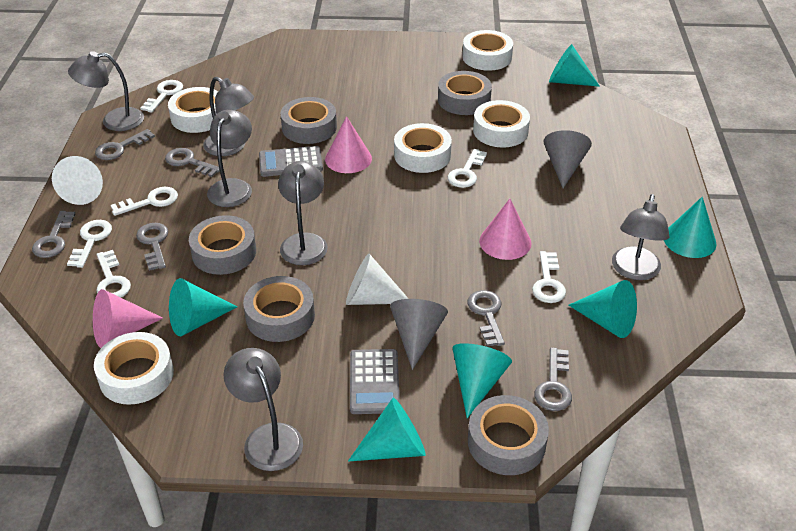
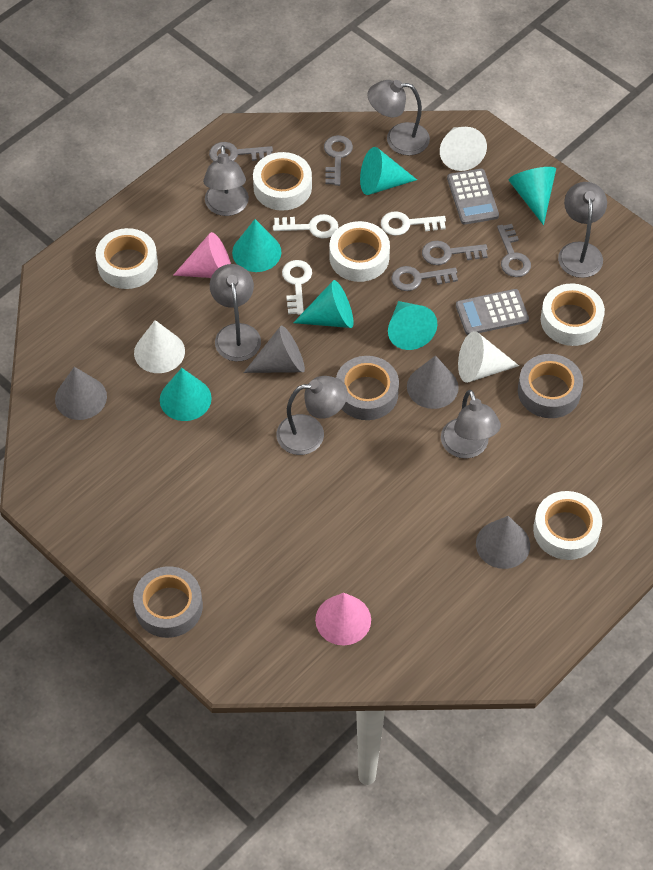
grey cone: [390,299,448,370] [543,130,592,188] = 2 -> [55,367,107,420] [243,326,305,373] [407,355,459,409] [476,516,530,569] = 4
grey key: [32,211,75,258] [95,129,155,160] [136,223,168,271] [165,148,220,177] [467,290,505,346] [534,347,572,411] = 6 -> [209,142,273,162] [324,135,353,186] [391,266,458,291] [422,241,488,265] [497,224,531,277] = 5
grey tape: [189,215,256,275] [243,276,315,342] [280,97,337,144] [438,71,492,115] [468,395,549,475] = 5 -> [133,566,203,638] [336,356,399,420] [518,354,583,418] = 3
pink cone: [93,289,163,348] [325,116,372,173] [479,199,532,260] = 3 -> [173,232,231,278] [315,593,371,645] = 2
white cone: [52,156,103,205] [346,254,409,305] = 2 -> [134,320,185,373] [440,127,487,171] [458,331,519,383] = 3
white key: [67,220,112,268] [97,250,131,297] [111,187,178,216] [140,80,183,113] [448,149,487,188] [532,251,566,303] = 6 -> [273,214,338,238] [282,260,312,315] [381,211,446,236] = 3

